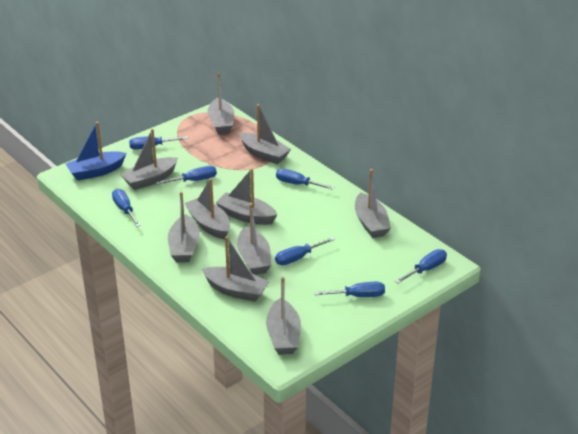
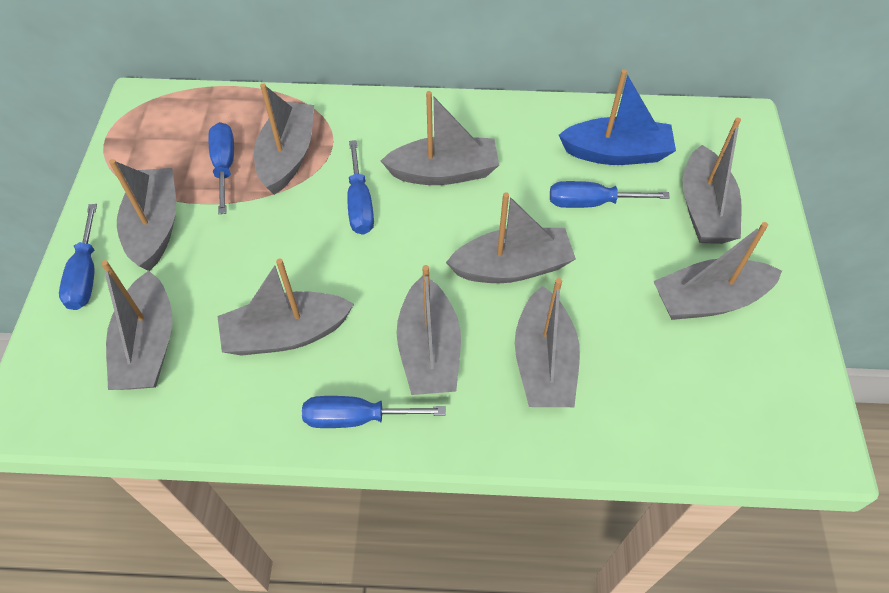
blue screwdriver: [112,189,141,227] [129,136,188,150] [156,166,217,185] [275,237,335,265] [276,169,334,190] [314,282,385,297] [395,249,447,284] = 7 -> [59,204,97,310] [208,122,234,214] [302,396,446,428] [347,140,374,235] [550,181,670,208] = 5

